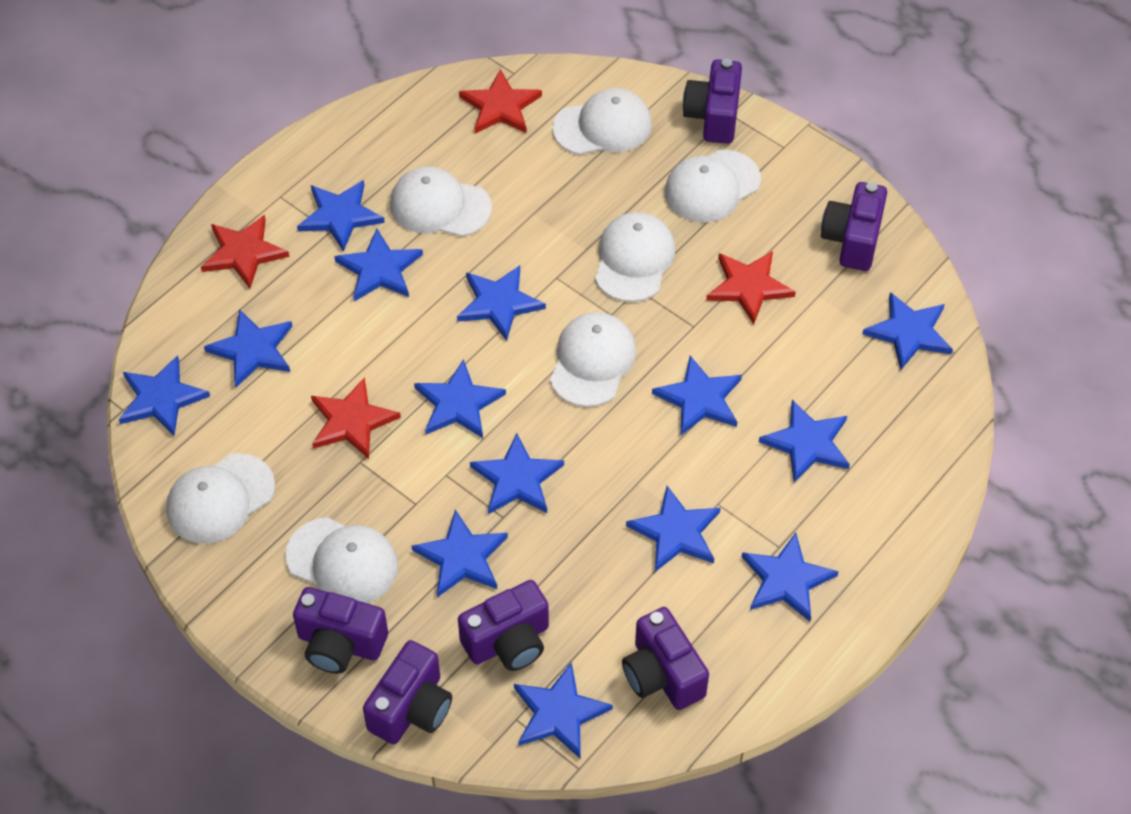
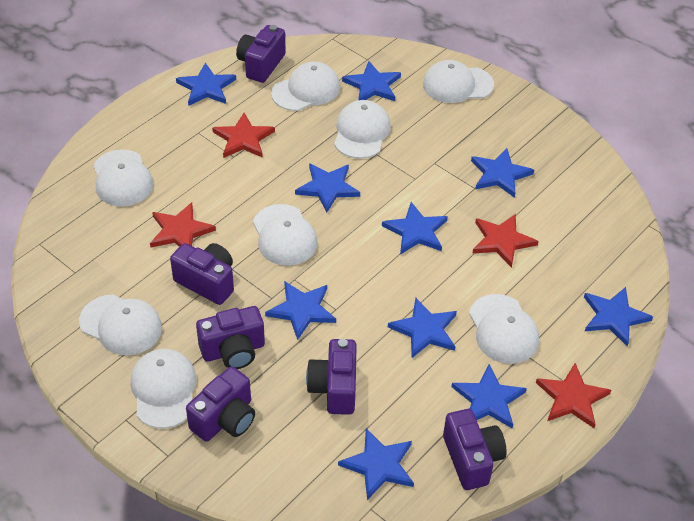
blue star: [119,355,210,436] [204,309,293,387] [297,180,385,252] [334,229,423,301] [412,510,508,598] [414,359,506,438] [457,265,546,341] [470,433,564,514] [514,662,613,758] [626,486,721,572] [652,356,742,435] [742,533,839,622] [759,400,850,482] [862,292,953,370] = 14 -> [176,63,236,106] [265,281,336,340] [295,163,360,213] [338,428,414,500] [342,61,401,101] [382,202,448,254] [388,298,457,358] [451,364,527,428] [471,148,534,198] [584,287,653,346] = 10
white cap: [166,453,275,544] [285,517,398,603] [390,166,492,237] [550,312,636,407] [552,88,652,155] [595,212,675,302] [665,150,761,222] = 7 -> [79,295,162,355] [93,149,154,207] [130,349,197,428] [253,204,318,266] [271,61,340,111] [334,100,390,159] [423,60,494,103] [469,294,539,364] = 8

